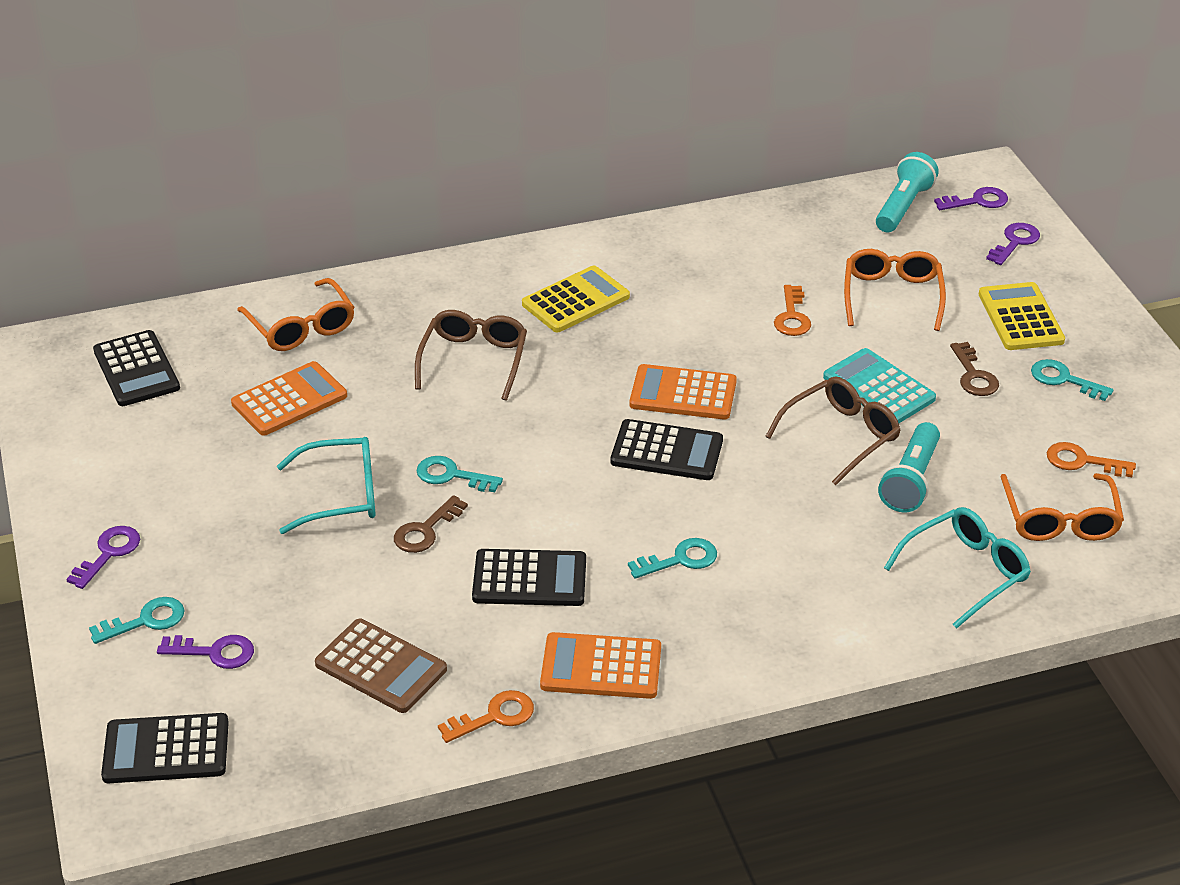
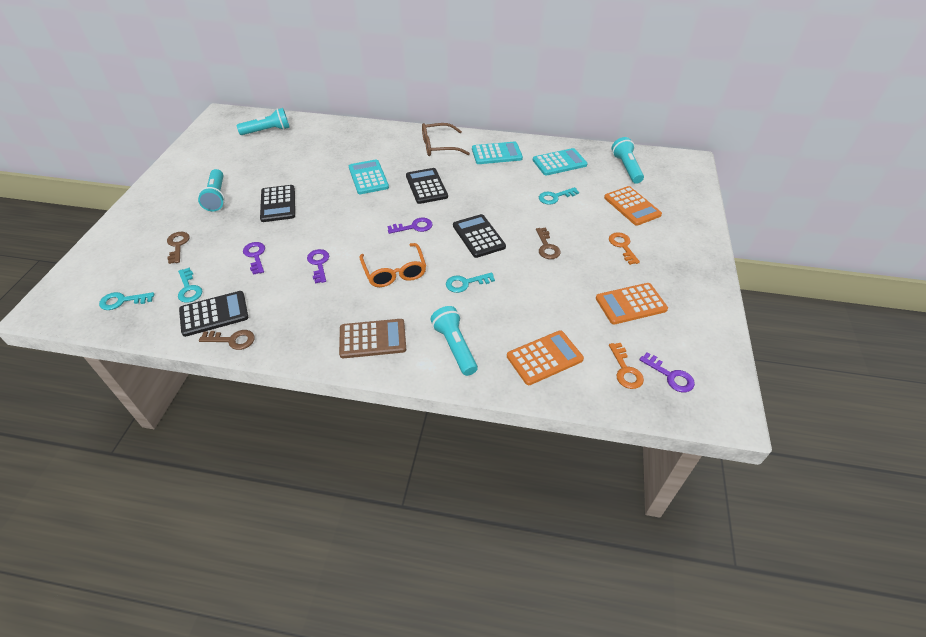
brown glasses: [415,310,527,401] [765,376,900,485] = 2 -> [422,123,470,156] = 1
brown key: [394,495,468,553] [950,342,999,396] = 2 -> [167,232,189,264] [199,330,255,350] [536,228,561,259] = 3
orange glasses: [237,278,354,351] [844,249,946,331] [1000,473,1124,541] = 3 -> [359,243,426,287] = 1
orange key: [438,690,534,743] [774,285,811,336] [1047,442,1136,477] = 3 -> [609,232,640,265] [609,343,644,389] = 2
turquoise calculator: [823,348,936,423] = 1 -> [349,159,389,194] [472,141,523,164] [533,148,588,176] = 3
turquoise flashlight: [876,152,939,232] [878,422,940,512] = 2 -> [198,169,225,211] [237,108,290,135] [430,306,478,376] [612,137,644,184] = 4
turquoise glasses: [277,437,376,534] [884,507,1031,629] = 2 -> none = 0
yellow calculator: [522,265,630,332] [979,282,1065,350] = 2 -> none = 0

